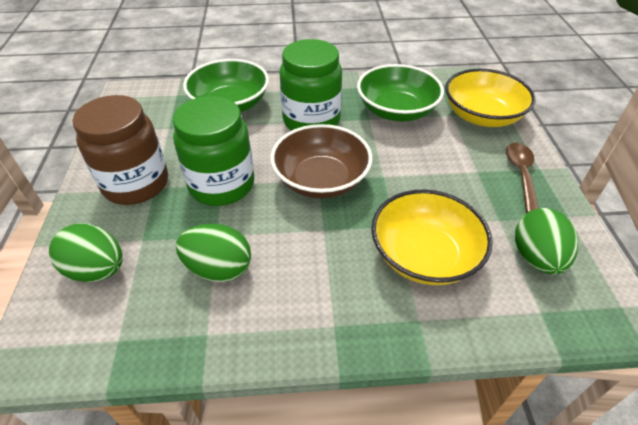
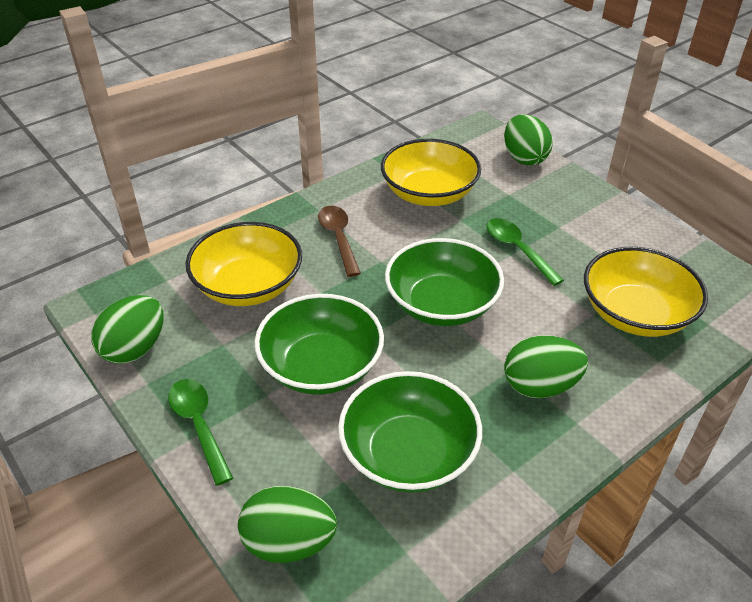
brown bowl: [271,124,372,199] = 1 -> none = 0
brown jar: [72,95,168,205] = 1 -> none = 0
green bowl: [183,59,269,112] [357,64,444,122] = 2 -> [254,294,384,395] [338,371,482,493] [385,238,504,326] = 3
green egg: [49,223,122,282] [176,224,251,282] [515,208,578,274] = 3 -> [91,295,163,364] [238,486,337,563] [504,114,553,166] [504,335,588,398] = 4
green jar: [173,96,254,206] [279,39,342,131] = 2 -> none = 0
green spoon: none = 0 -> [168,379,233,486] [487,218,564,286] = 2
yellow bowl: [371,189,493,285] [445,69,535,127] = 2 -> [185,222,302,306] [381,139,481,206] [584,247,708,337] = 3

